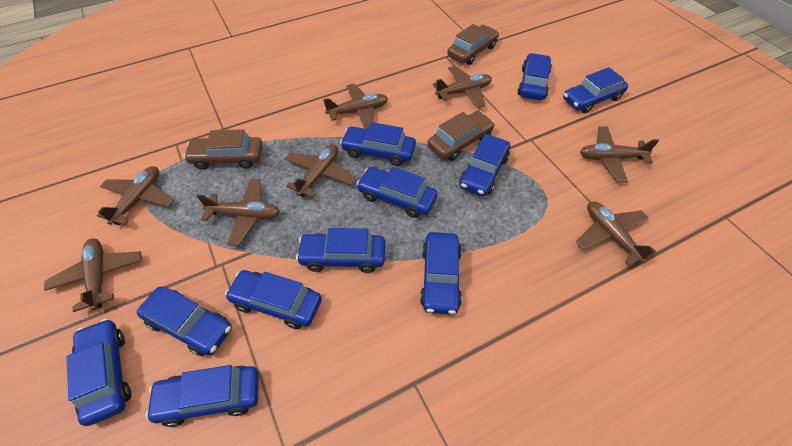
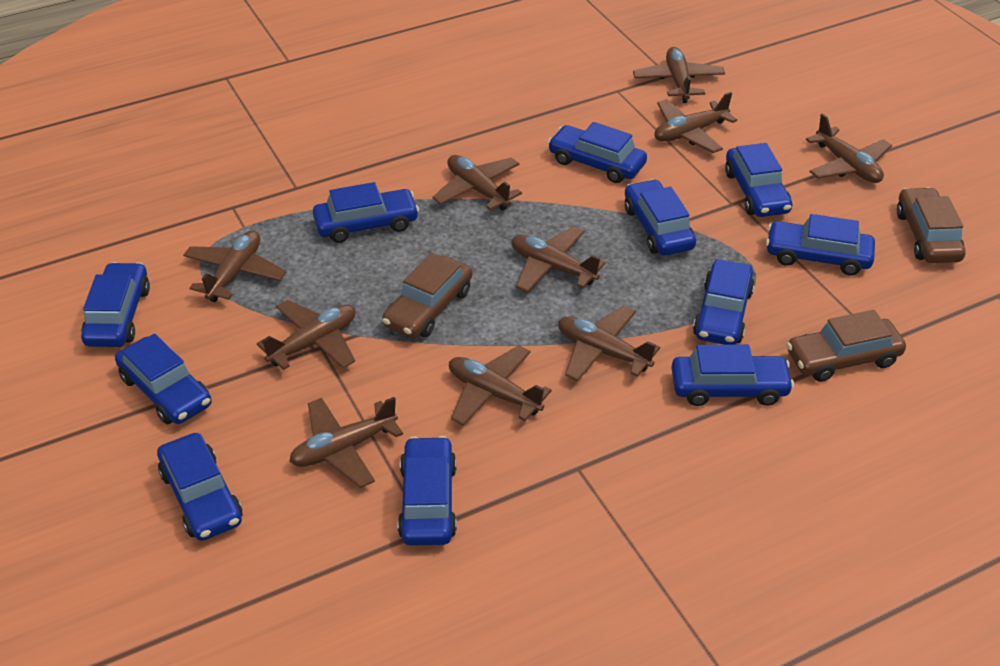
brown plane: [44,238,142,312] [97,166,174,225] [197,179,280,246] [285,144,355,198] [323,84,388,129] [433,66,492,108] [576,201,656,266] [580,127,659,182] = 8 -> [183,231,286,302] [257,300,355,370] [289,397,403,488] [432,155,522,211] [449,345,552,426] [511,226,606,292] [558,306,660,381] [633,47,725,103] [654,92,737,153] [806,113,892,183] = 10

